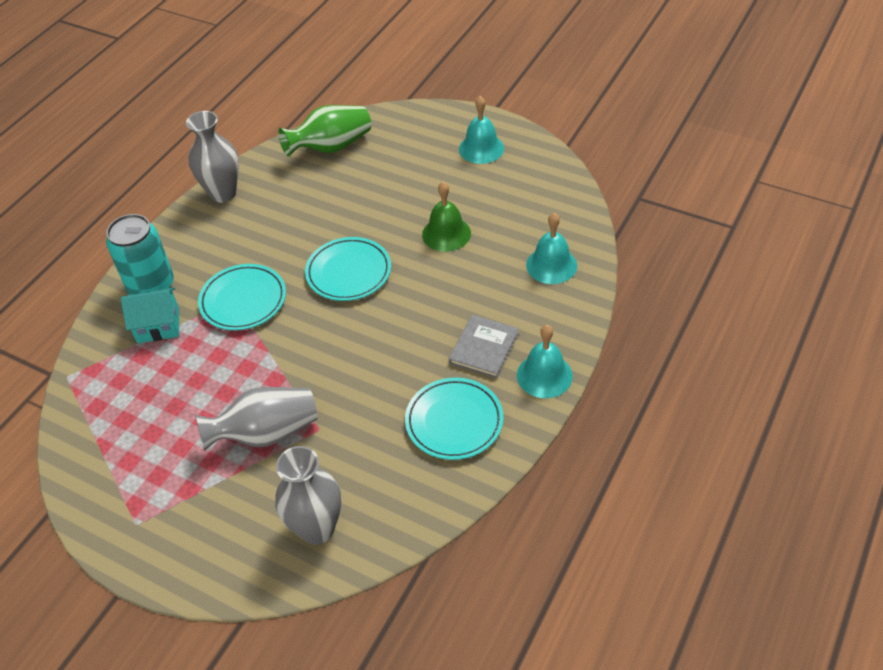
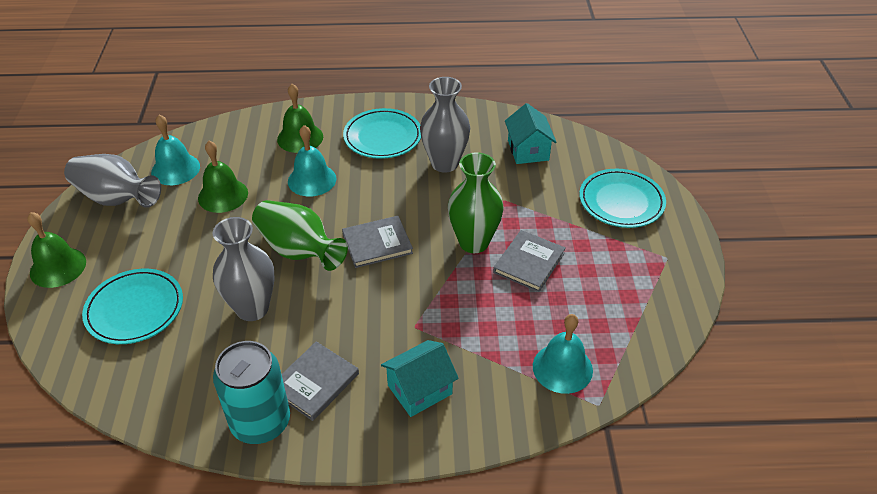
green bell: [422,182,471,252] = 1 -> [27,212,86,288] [198,141,248,213] [277,84,323,153] = 3
green vase: [278,105,371,157] = 1 -> [252,200,348,271] [448,153,504,253] = 2
grey book: [449,315,519,378] = 1 -> [282,341,359,421] [342,216,413,268] [493,230,566,292] = 3
turquoise house: [121,287,179,343] = 1 -> [381,340,459,417] [505,103,557,164] = 2

